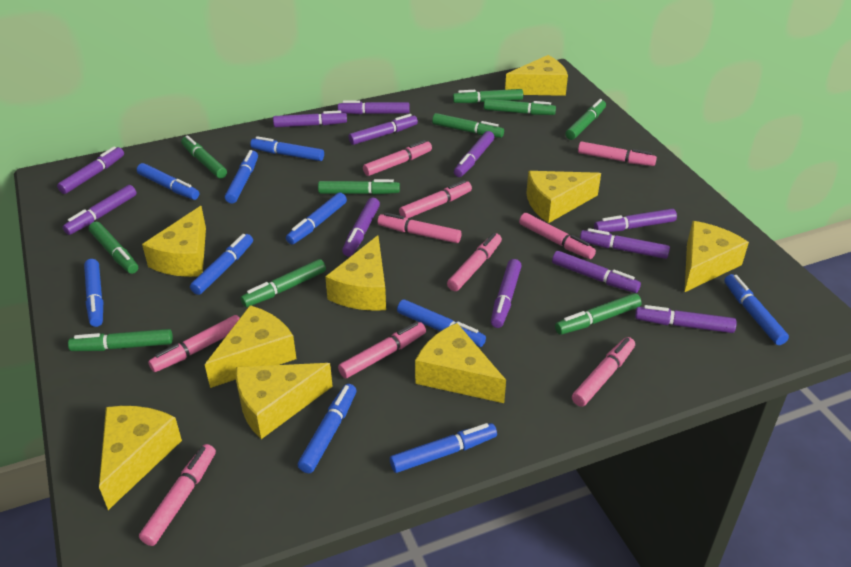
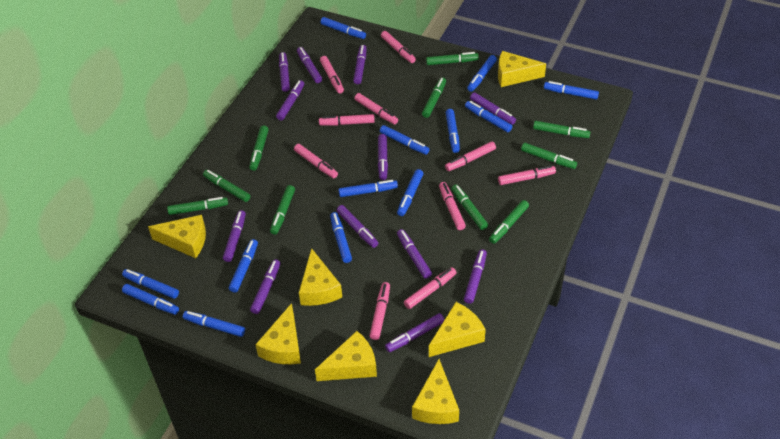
blue marker: [84,259,103,327] [137,163,199,200] [190,234,253,295] [225,150,258,204] [250,136,324,161] [286,192,347,245] [298,384,356,473] [390,423,497,473] [397,300,486,347] [724,274,789,345] = 10 -> [122,269,179,299] [122,284,179,315] [183,311,245,337] [229,239,258,293] [321,17,366,39] [330,212,352,263] [339,180,398,197] [380,125,430,155] [397,169,424,216] [445,109,460,153] [465,101,512,132] [467,55,497,92] [544,81,599,99] = 13
yellow cheese: [99,406,182,510] [142,206,206,277] [205,305,296,388] [236,363,333,439] [325,235,386,311] [415,323,506,403] [505,55,568,96] [526,171,601,223] [685,221,749,292] = 9 -> [148,215,206,258] [255,303,301,364] [299,248,342,306] [315,331,377,381] [412,359,459,424] [429,302,486,357] [498,51,546,87] = 7

